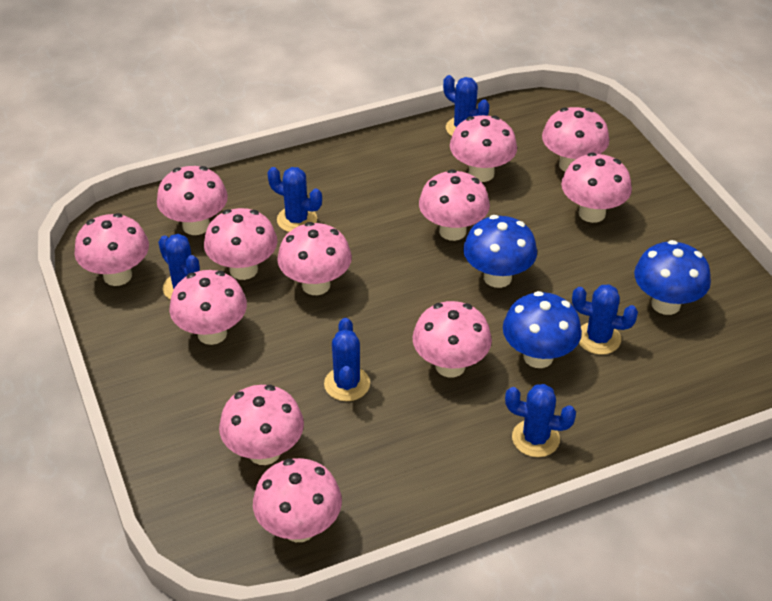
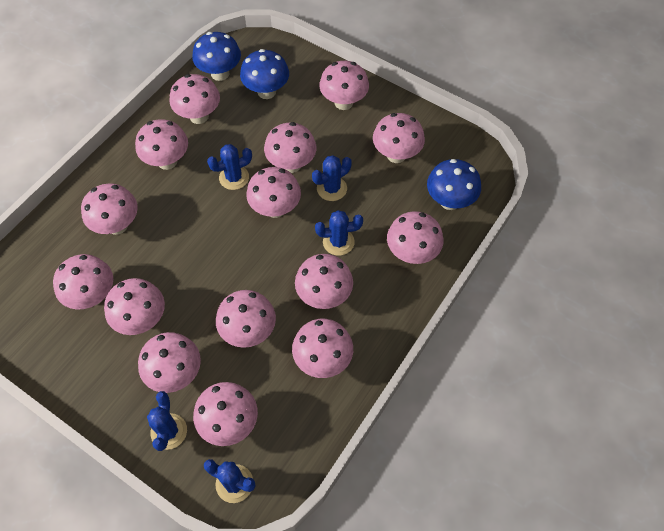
blue cactus: [158,234,200,300] [267,167,322,232] [324,318,370,401] [443,75,489,136] [505,384,576,457] [572,284,638,355] = 6 -> [147,391,187,451] [204,459,256,503] [207,144,252,190] [312,155,352,201] [315,210,363,256] = 5
pink mushroom: [74,213,149,286] [157,166,228,235] [169,270,247,345] [204,208,277,280] [219,385,304,465] [253,458,342,542] [277,222,352,295] [412,301,492,377] [419,169,490,241] [450,115,517,182] [542,107,609,172] [561,152,632,223] = 12 -> [53,254,113,309] [81,183,138,235] [104,278,165,335] [135,119,188,170] [138,332,201,393] [169,74,220,124] [193,382,258,446] [216,290,276,348] [246,167,301,218] [264,122,316,173] [292,319,353,378] [295,254,353,309] [319,61,369,110] [373,113,425,163] [387,211,443,264] = 15

